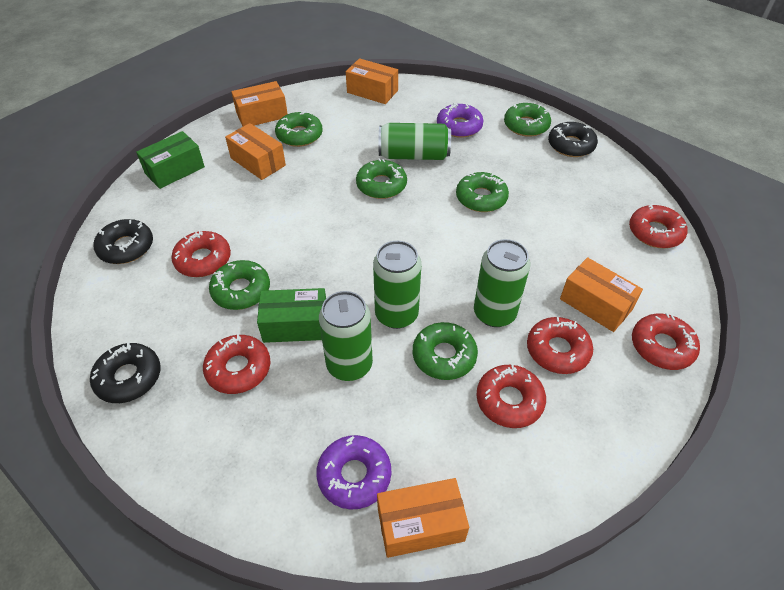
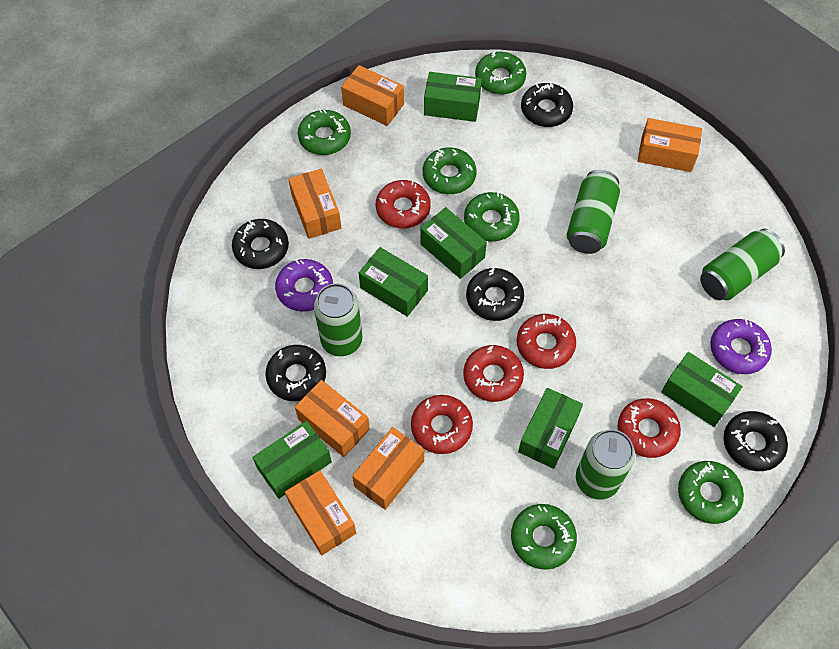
black donut: [90,342,161,403] [93,219,153,264] [548,122,598,157] = 3 -> [232,219,289,269] [265,345,326,401] [466,268,524,321] [521,82,573,127] [724,411,788,471] = 5
green box: [136,131,205,189] [257,288,326,343] = 2 -> [252,421,332,499] [359,247,428,317] [420,207,487,279] [424,72,482,122] [518,388,583,469] [661,352,743,427] = 6
orange box: [225,123,286,180] [231,81,288,127] [346,58,398,104] [377,478,469,558] [560,257,643,332] = 5 -> [285,470,356,555] [288,169,341,239] [295,380,370,457] [341,65,404,126] [352,427,424,510] [638,118,702,172] = 6
red donut: [171,230,231,277] [203,334,270,394] [476,364,546,428] [527,317,593,374] [629,204,687,248] [632,313,700,370] = 6 -> [376,180,431,228] [411,395,473,454] [463,345,524,402] [517,314,576,369] [618,398,681,458] = 5

